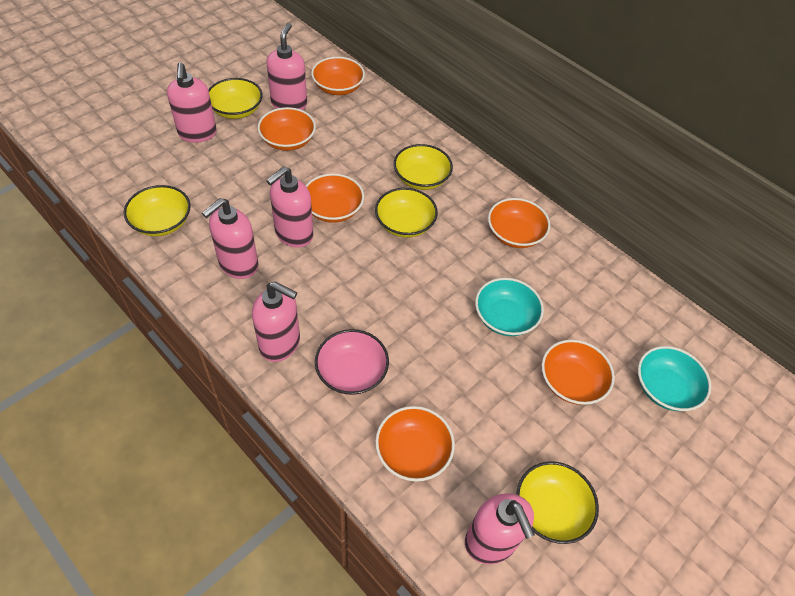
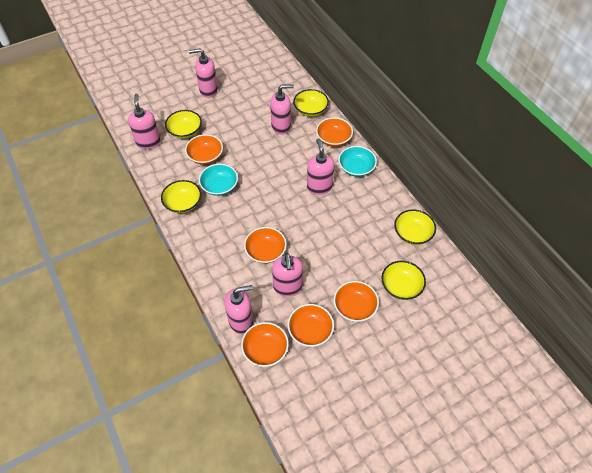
pink bowl: [315,329,389,395] = 1 -> none = 0

